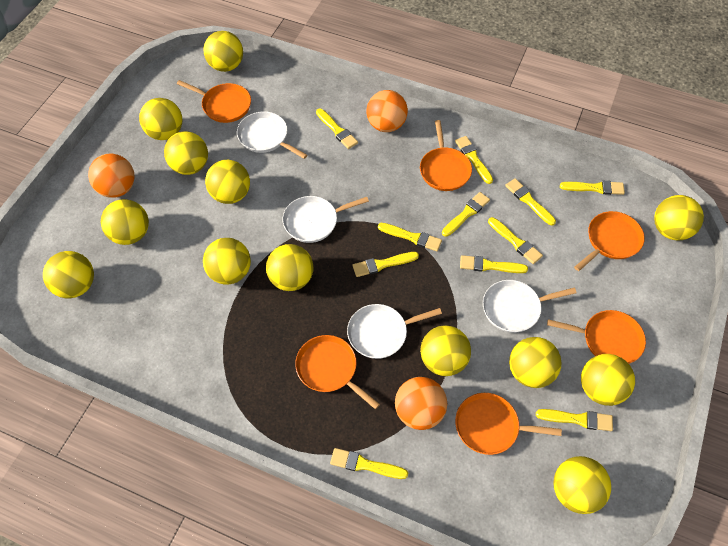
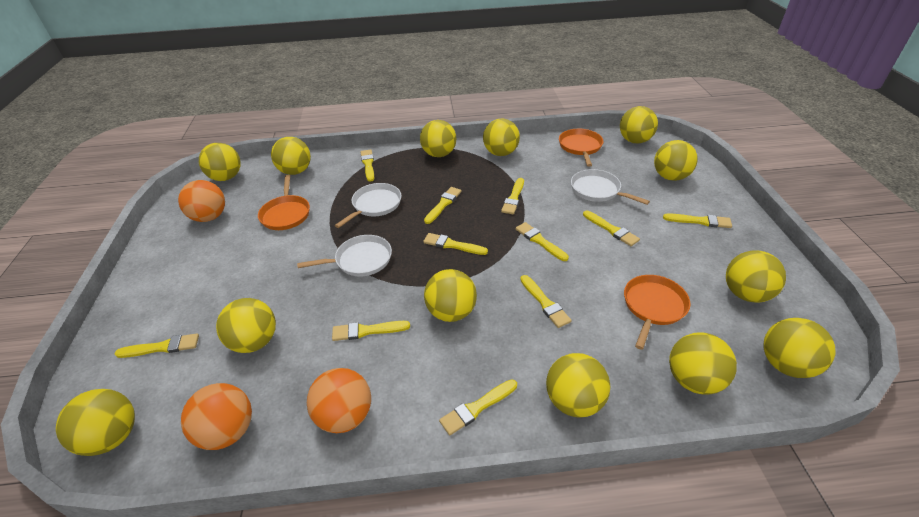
orange pan: [177,80,251,123] [295,335,380,409] [420,120,472,191] [455,393,562,455] [547,310,646,364] [574,211,645,271] = 6 -> [258,175,310,230] [559,129,604,167] [624,275,690,350] = 3
white pan: [237,111,307,159] [282,196,369,243] [347,304,442,359] [483,280,577,333] = 4 -> [297,235,392,277] [335,183,401,228] [571,169,650,205] = 3

